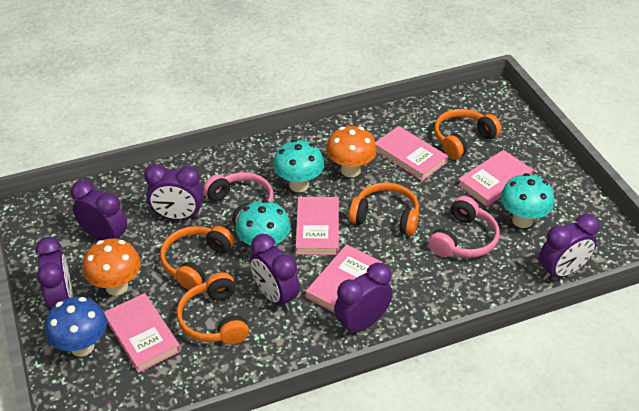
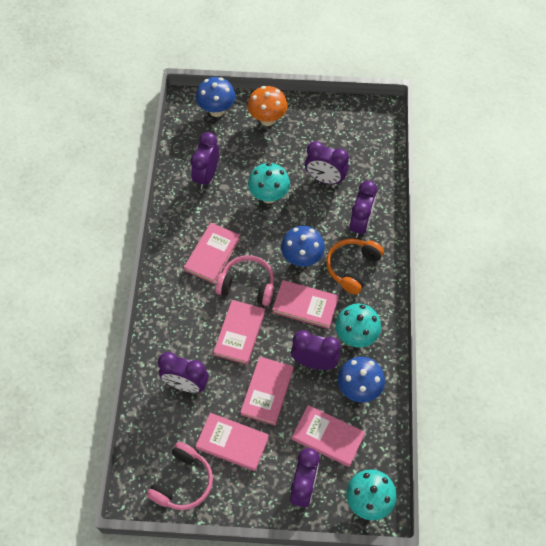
blue mushroom: [45,297,107,357] = 1 -> [196,77,236,117] [281,226,325,267] [338,357,385,403] = 3
orange headphones: [160,226,235,290] [176,272,249,345] [349,182,419,236] [434,109,501,159] = 4 -> [326,238,384,295] = 1
orange mushroom: [83,238,141,296] [326,126,377,177] = 2 -> [248,86,287,126] = 1
pink book: [104,293,181,373] [296,197,339,255] [306,244,383,312] [375,126,448,181] [457,150,533,207] = 5 -> [184,223,240,284] [196,413,269,471] [213,300,265,365] [240,357,294,425] [272,280,339,329] [292,405,365,467] = 6

